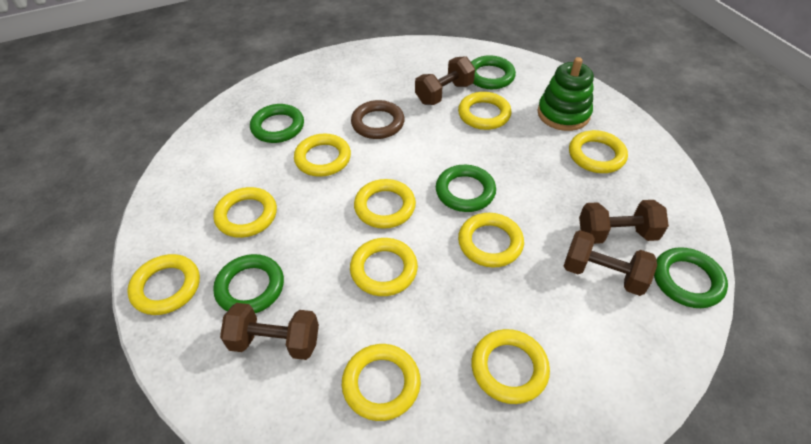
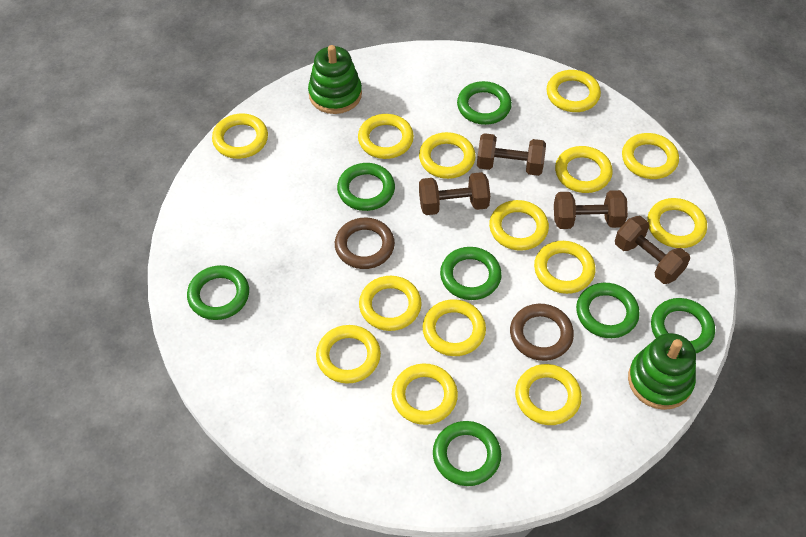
brown ring: [351,100,405,139] = 1 -> [335,218,395,269] [510,304,574,361] = 2
green ring: [213,254,284,313] [250,104,304,143] [436,165,496,212] [471,55,516,89] [654,247,728,308] = 5 -> [187,265,249,320] [337,163,395,211] [433,421,501,486] [440,247,502,300] [457,81,512,125] [576,283,640,338] [651,298,715,353] = 7
green stacking toy: [537,57,594,131] = 1 -> [308,45,362,114] [628,333,696,410] = 2
yellow ring: [127,254,200,315] [213,187,277,238] [294,134,351,177] [342,344,421,421] [350,238,418,296] [354,179,416,229] [458,92,512,130] [458,213,524,268] [471,329,550,404] [569,130,628,173] = 10 -> [212,114,268,159] [316,325,381,384] [358,114,414,159] [359,276,422,331] [392,363,458,425] [419,132,476,179] [423,299,486,356] [489,200,549,251] [515,364,582,425] [534,241,596,294] [546,70,601,112] [555,146,613,193] [622,133,679,179] [647,198,707,248] = 14

